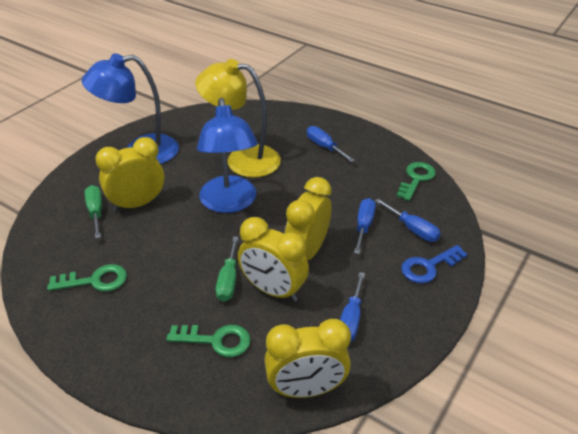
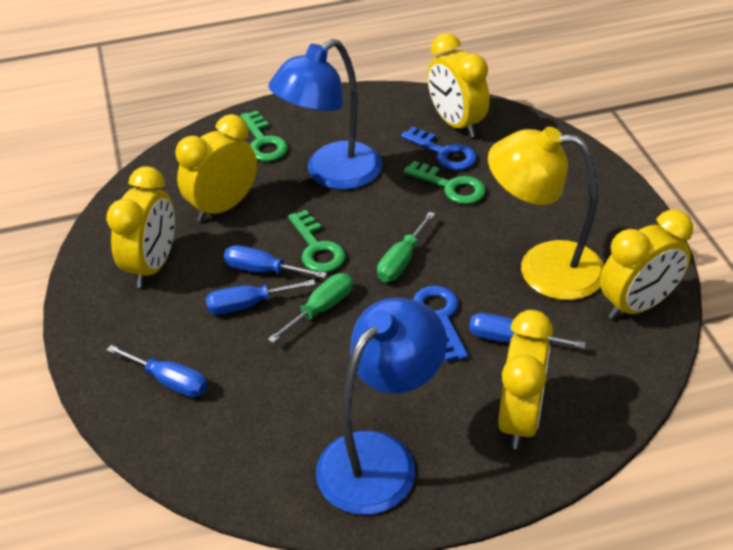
blue key: [401,245,468,284] = 1 -> [401,127,477,170] [412,286,468,362] = 2
yellow clock: [95,137,164,212] [238,217,309,302] [264,319,351,398] [284,177,332,260] = 4 -> [106,166,175,288] [176,114,257,222] [427,33,490,138] [498,310,553,449] [600,210,693,319] = 5

